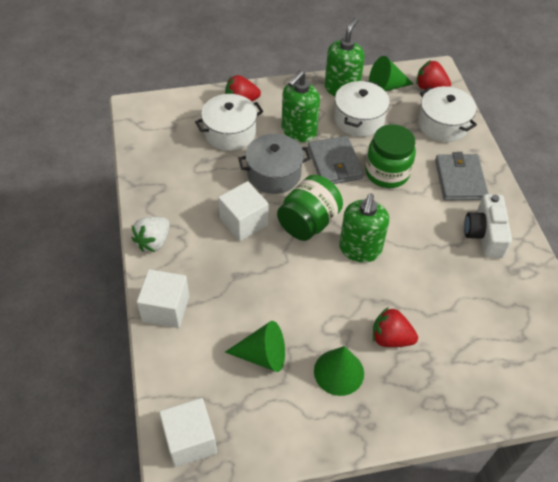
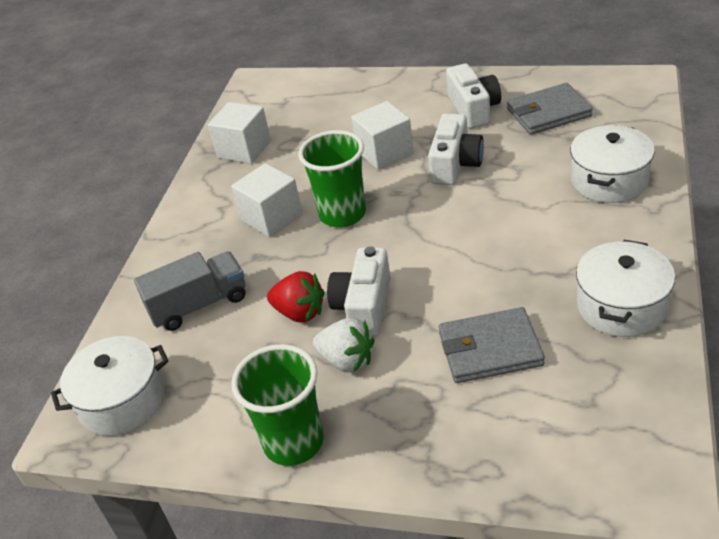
green cone: [225,321,285,372] [314,346,364,396] [369,56,413,92] = 3 -> none = 0
green cup: none = 0 -> [231,344,324,466] [298,130,366,228] = 2
green jar: [277,175,343,241] [365,124,416,188] = 2 -> none = 0
green soap dispenser: [282,71,320,142] [325,18,365,96] [339,194,389,262] = 3 -> none = 0
grey pot: [238,134,311,194] = 1 -> none = 0
grey truck: none = 0 -> [134,251,246,331] = 1
red strawberry: [225,75,261,101] [373,307,418,347] [416,60,451,90] = 3 -> [267,271,325,322] = 1
white camera: [464,194,512,258] = 1 -> [327,246,391,336] [428,113,484,185] [446,64,501,129] = 3

